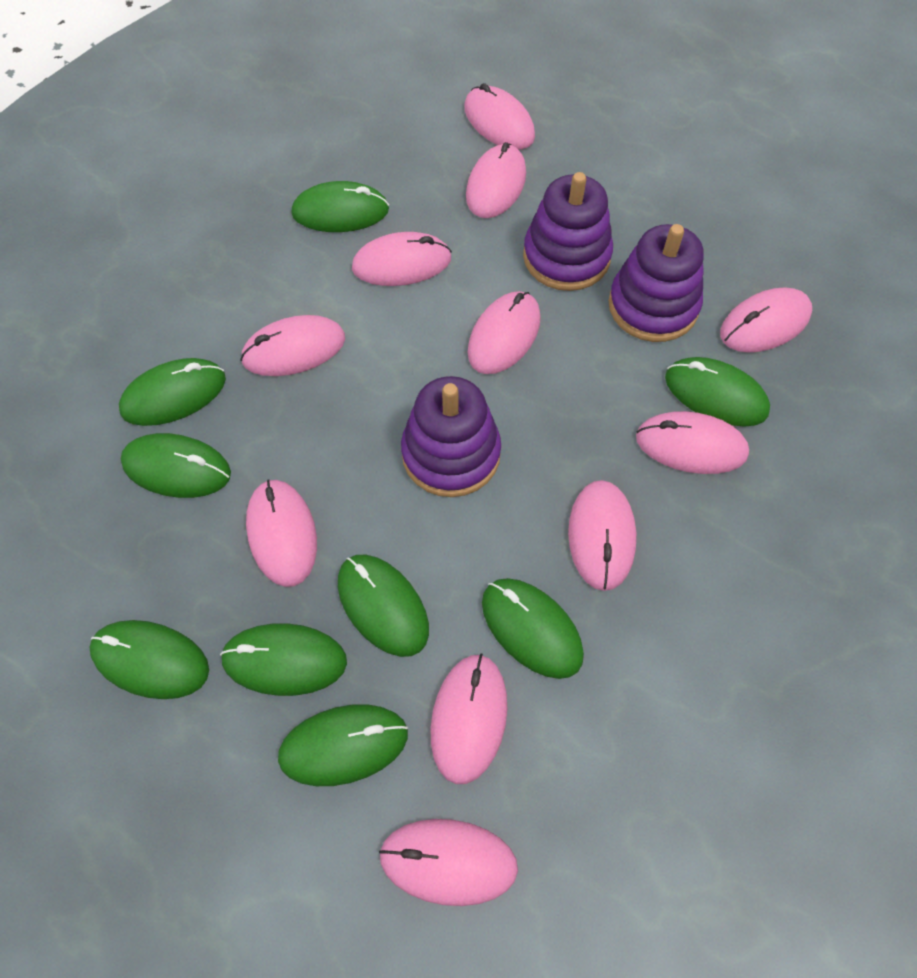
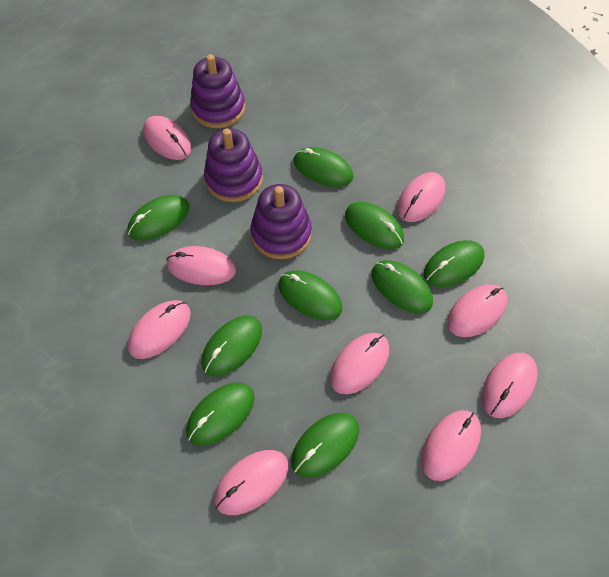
pink mouse: [240,315,345,376] [246,479,317,587] [352,232,452,286] [379,819,518,906] [430,653,507,784] [464,83,535,150] [466,142,526,218] [468,291,541,374] [568,480,636,591] [636,411,749,474] [720,287,812,353] = 11 -> [128,300,191,359] [143,116,191,160] [166,246,236,285] [214,450,288,515] [330,333,389,394] [397,172,446,222] [421,410,481,481] [447,284,507,337] [482,353,538,418] = 9

